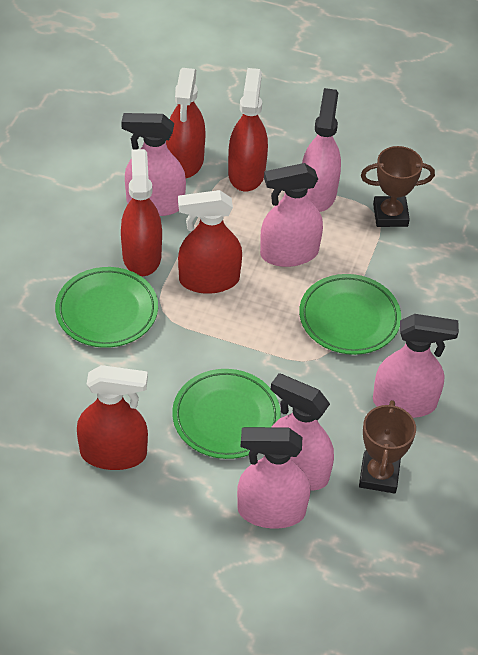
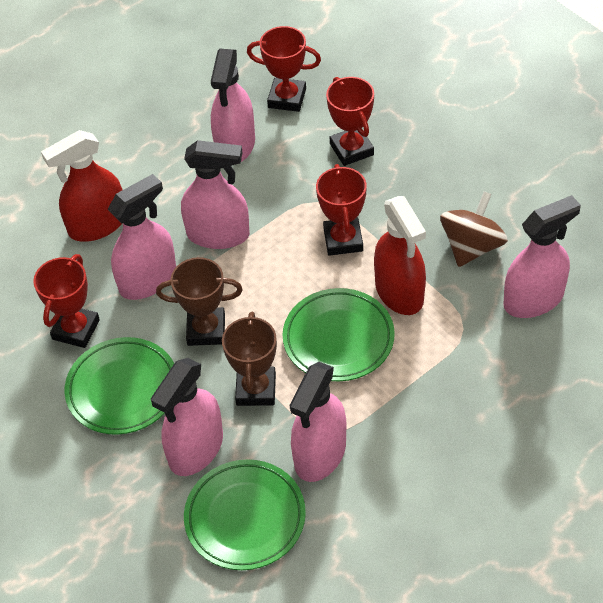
brown spinning top: none = 0 -> [440,191,508,267] = 1
red spray bottle: [77,365,148,470] [121,149,162,276] [166,68,206,178] [178,190,242,294] [228,68,268,191] = 5 -> [41,130,123,241] [374,196,426,315] = 2
red trophy: none = 0 -> [33,254,100,348] [247,26,321,112] [316,164,367,256] [326,77,374,166] = 4

